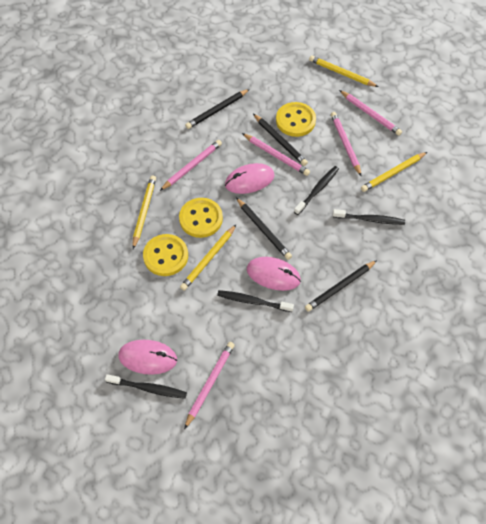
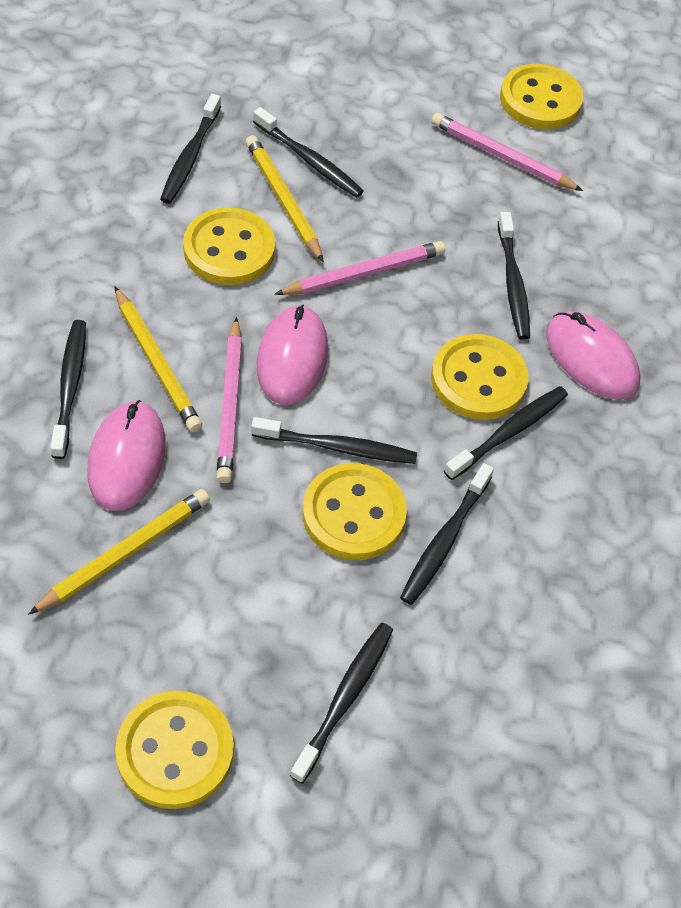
black pencil: [185,89,250,129] [236,198,292,260] [253,114,308,166] [305,260,377,312] = 4 -> none = 0
black toothbrush: [105,374,187,399] [217,290,294,312] [294,166,339,215] [333,209,405,225] = 4 -> [50,320,86,459] [160,94,221,204] [251,417,417,464] [253,107,363,198] [290,623,393,783] [400,463,494,605] [444,386,568,480] [498,212,530,340] = 8
pink pencil: [160,140,222,191] [184,342,235,429] [242,133,310,176] [331,112,361,176] [339,90,402,136] = 5 -> [216,317,242,483] [274,241,445,295] [431,113,583,191] = 3
yellow button: [143,234,188,276] [179,198,223,238] [276,102,316,137] = 3 -> [115,691,234,809] [183,207,275,285] [302,463,407,560] [431,334,529,420] [500,64,583,129] = 5
yellow pencil: [132,175,156,249] [180,224,237,291] [309,56,379,87] [361,152,427,192] = 4 -> [29,489,210,614] [114,286,202,432] [246,135,324,262] = 3

